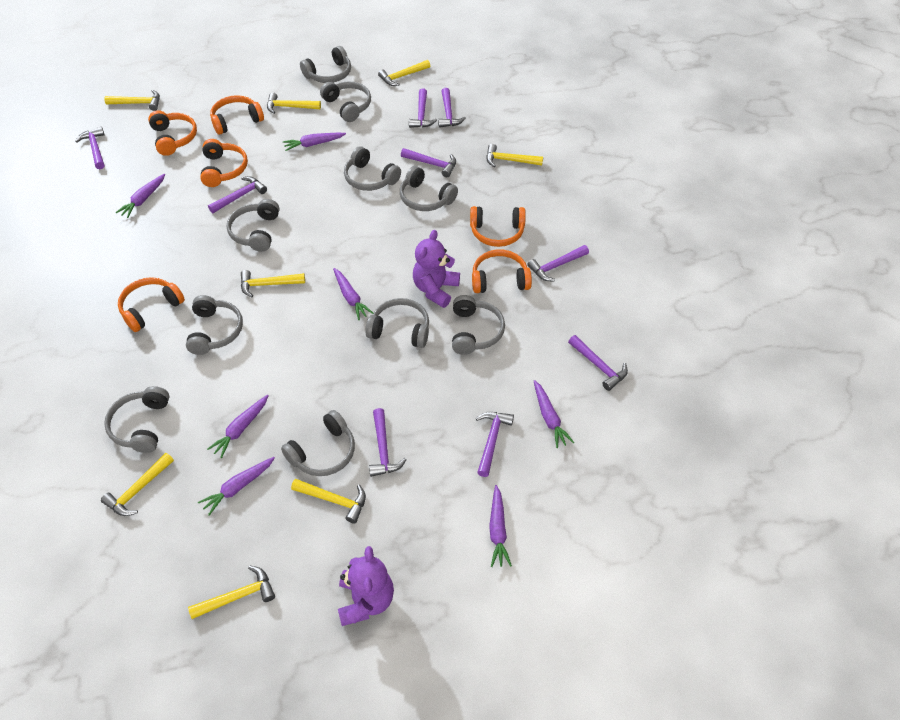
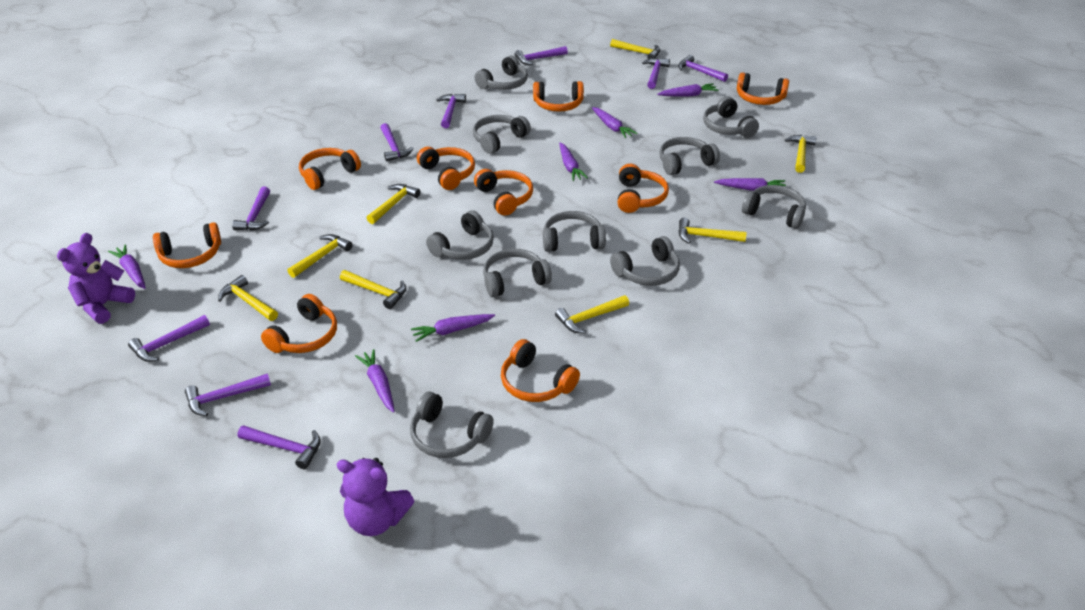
orange headphones: [118,277,185,332] [148,110,197,156] [200,139,248,187] [210,95,264,135] [470,206,526,247] [472,249,532,293] = 6 -> [153,222,221,268] [261,294,337,353] [299,148,361,190] [417,147,475,190] [474,169,533,216] [501,339,580,402] [533,81,584,112] [618,164,669,213] [737,72,789,105] = 9

